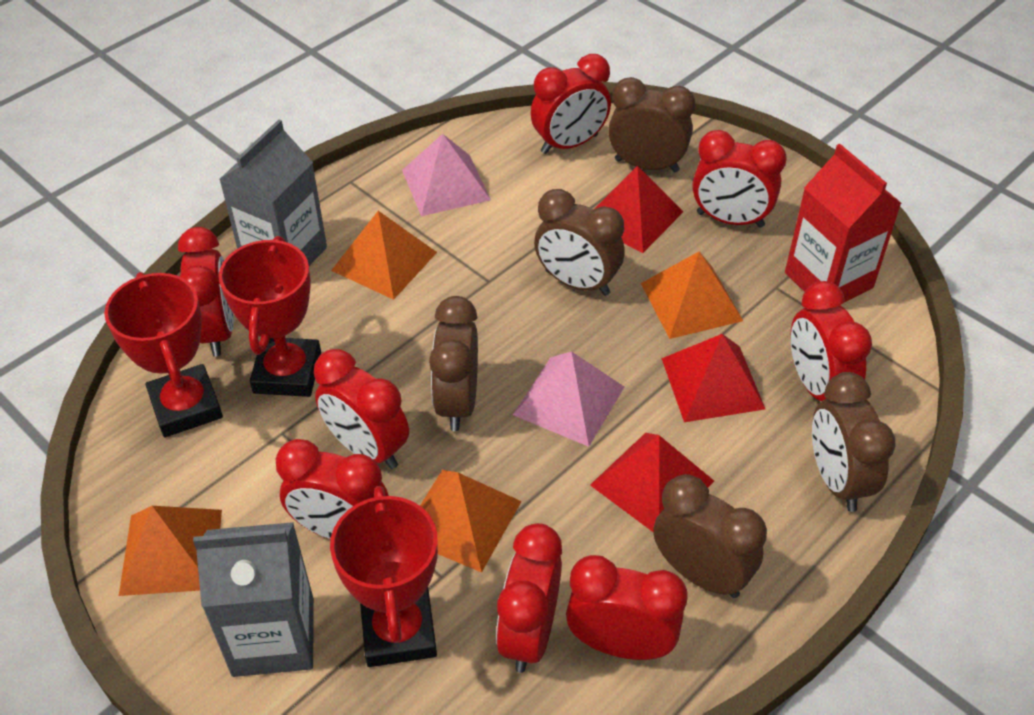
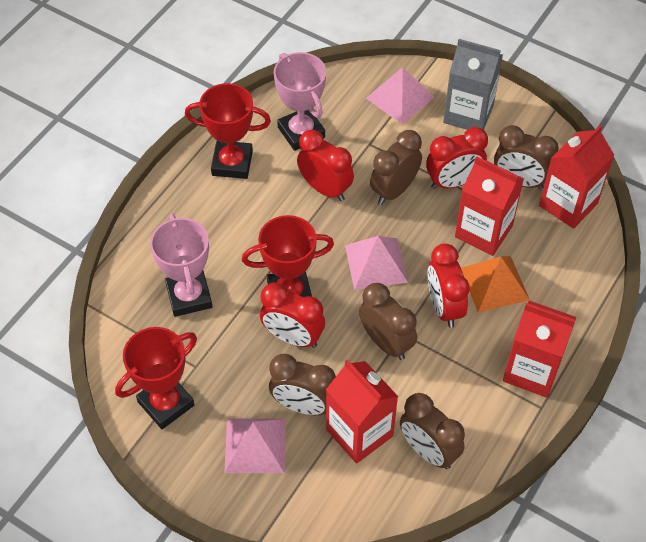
grey carton: [193,522,314,677] [219,119,327,266] = 2 -> [443,39,503,130] = 1
orange pyramid: [119,506,222,596] [331,211,437,300] [420,470,522,573] [641,251,743,339] = 4 -> [461,256,530,313] = 1
pink pyramid: [402,134,491,216] [513,351,624,447] = 2 -> [224,419,286,473] [345,236,408,290] [366,67,435,124] = 3
pink trophy: none = 0 -> [150,214,212,317] [274,52,326,151] = 2
red carton: [785,144,902,302] = 1 -> [326,360,399,464] [455,156,524,256] [503,300,576,398] [539,125,614,229] = 4
red clock: [178,227,234,356] [276,439,389,539] [314,349,409,469] [496,523,562,673] [531,54,611,154] [566,555,687,660] [692,130,787,228] [791,281,872,401] = 8 -> [260,283,325,348] [297,130,354,201] [426,127,488,189] [427,243,470,328] = 4
red pyramid: [590,433,714,532] [595,165,683,253] [661,334,765,422] = 3 -> none = 0

